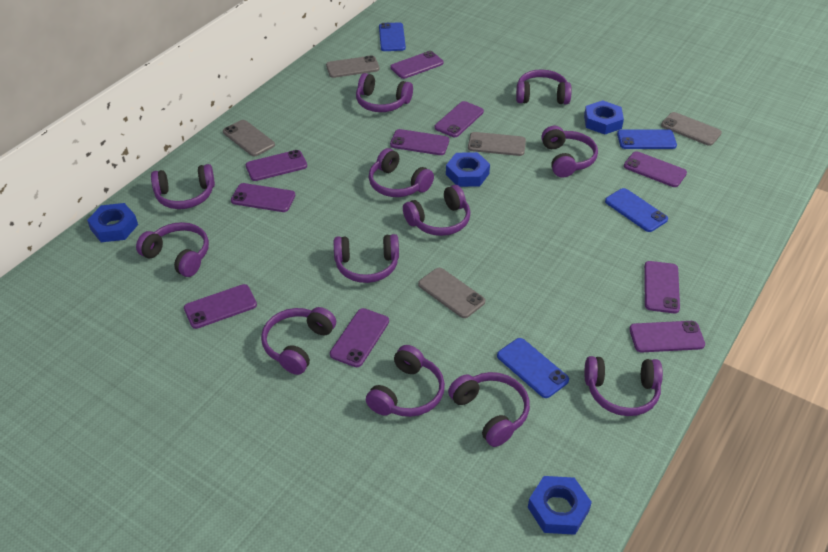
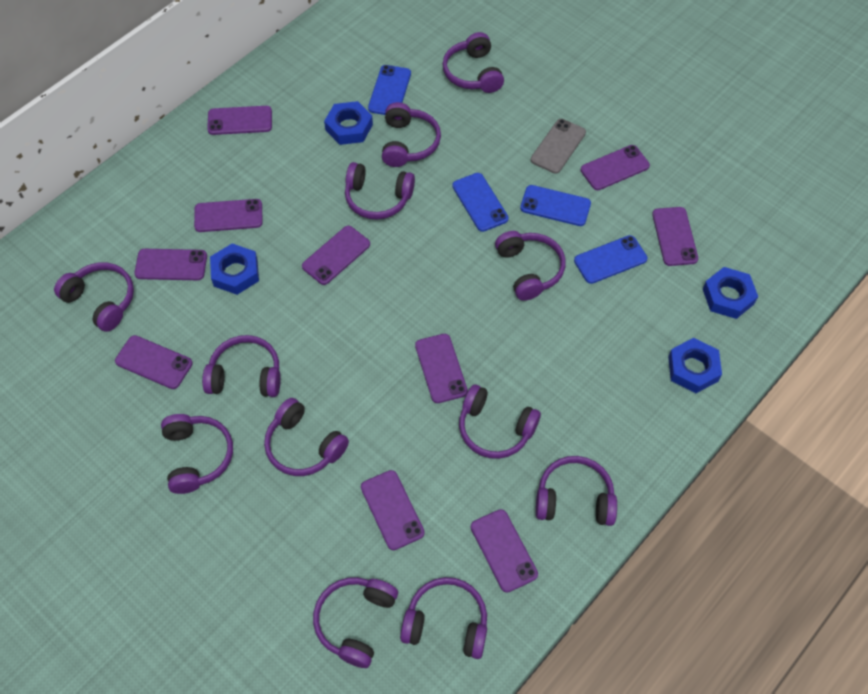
grey phone: [223,120,275,156] [326,55,380,78] [418,268,485,318] [468,132,526,156] [661,112,722,146] = 5 -> [531,119,586,174] = 1

